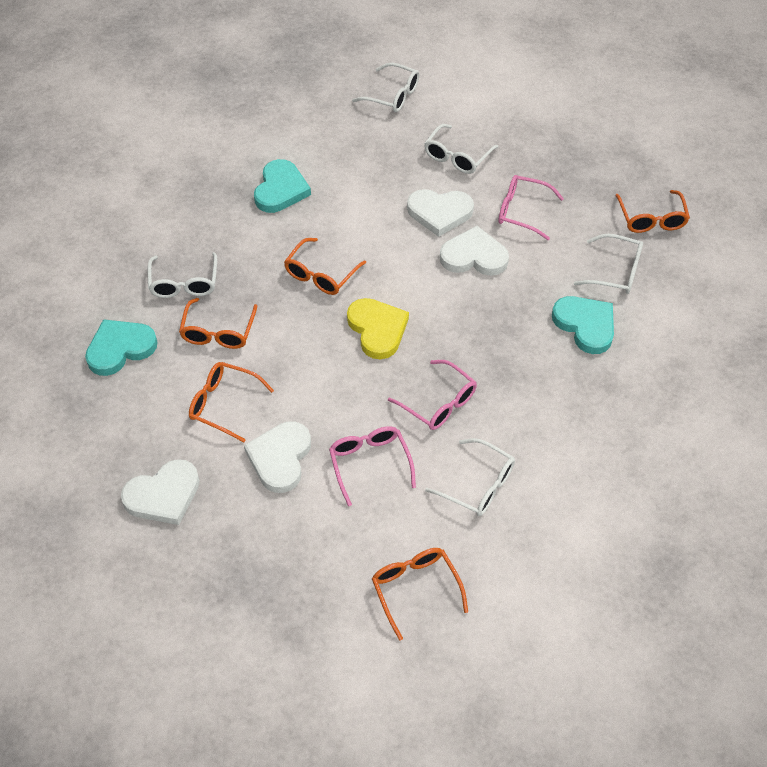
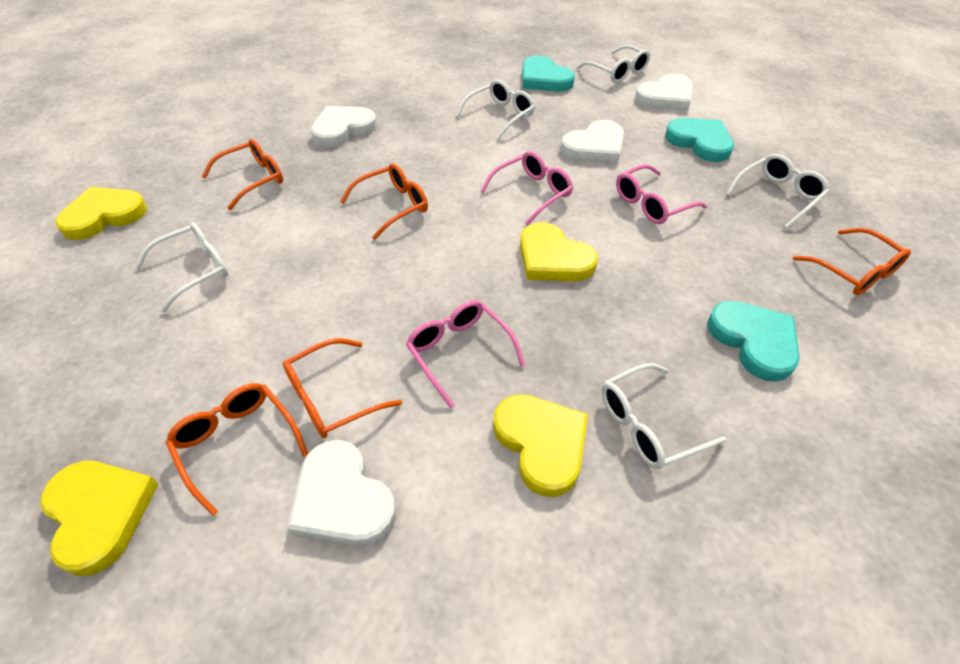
yellow heart: [347,298,409,359] = 1 -> [40,461,158,576] [55,187,147,240] [493,394,588,497] [520,222,598,281] = 4

